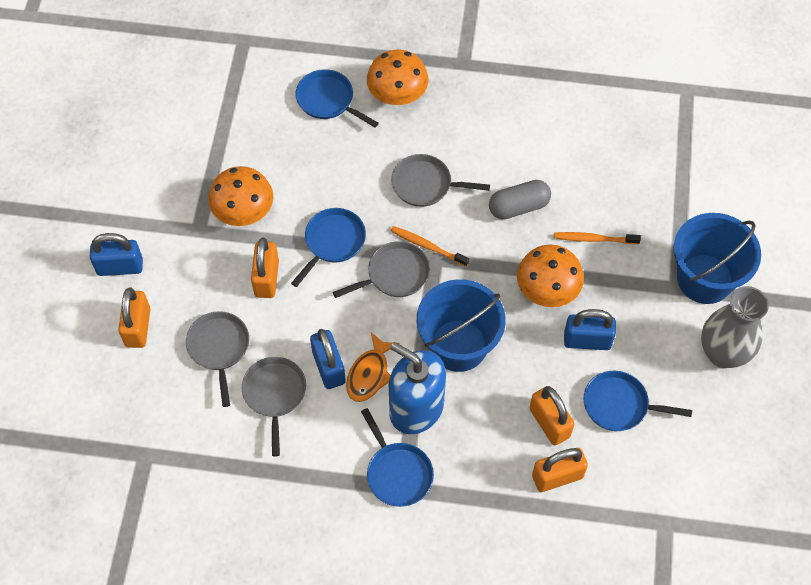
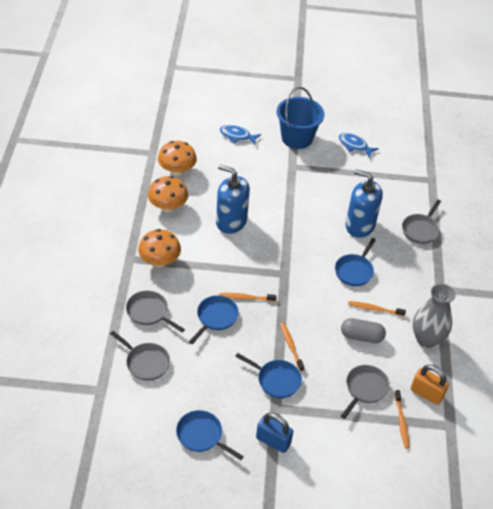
blue bucket: [417,279,506,372] [674,213,761,304] = 2 -> [277,87,324,149] = 1
blue fish: none = 0 -> [220,125,261,146] [339,133,379,158] = 2
blue padlock: [90,233,143,276] [310,329,346,389] [564,309,616,350] = 3 -> [256,412,293,453] = 1
blue soap dispenser: [389,342,446,434] = 1 -> [216,165,250,234] [346,169,383,238] = 2
orange fish: [346,332,400,402] = 1 -> none = 0
orange padlock: [118,287,150,348] [251,238,279,298] [530,386,575,445] [532,448,588,492] = 4 -> [411,365,449,405] = 1
orange toothbrush: [391,226,469,267] [554,232,641,244] = 2 -> [219,293,276,302] [280,323,304,371] [348,301,406,316] [394,390,410,448] = 4

